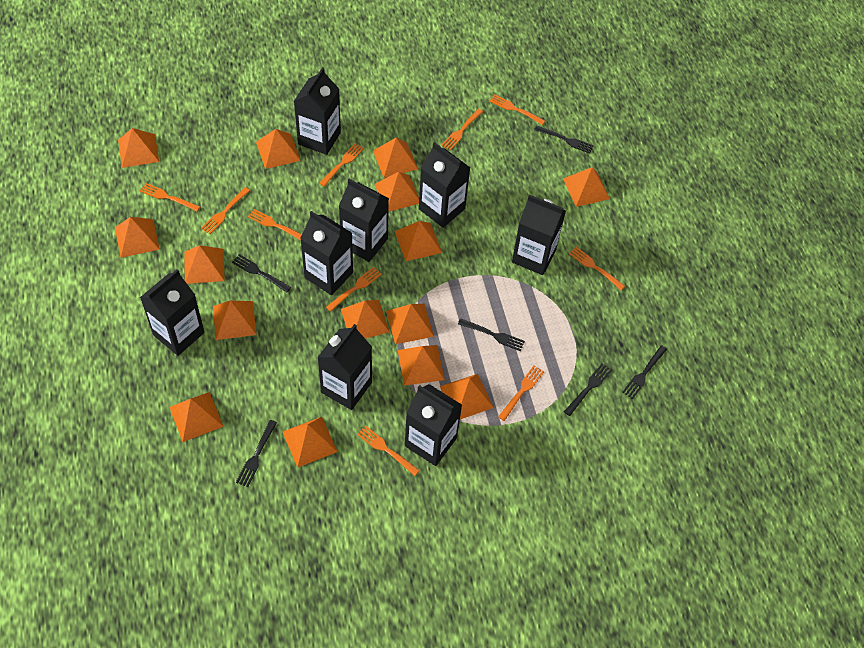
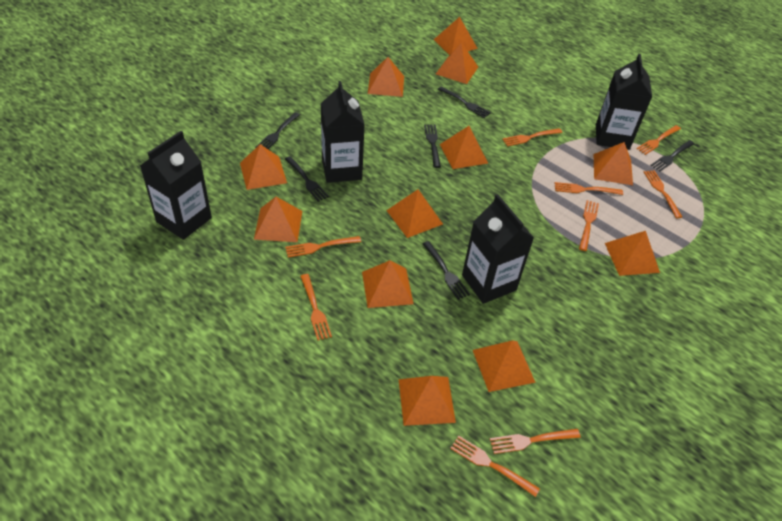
black carton: [140,269,204,356] [294,67,341,155] [300,211,353,295] [317,324,372,410] [339,179,389,262] [405,384,462,466] [419,142,470,228] [512,195,566,275] = 8 -> [140,131,212,240] [321,81,365,183] [462,194,534,304] [596,54,652,150] = 4
orange fork: [140,183,200,212] [201,187,250,234] [248,209,302,240] [319,143,364,187] [326,267,382,312] [357,425,420,476] [442,109,483,150] [489,94,545,125] [498,365,544,421] [569,247,625,290] = 10 -> [285,236,361,258] [300,274,332,340] [450,436,540,497] [490,429,581,454] [502,128,562,147] [554,182,623,195] [579,200,599,251] [636,125,681,155] [644,170,682,218] = 9
orange pyramid: [115,217,160,258] [118,128,159,168] [169,392,224,442] [185,245,225,284] [213,300,257,340] [256,129,301,169] [283,417,337,468] [341,300,390,338] [373,138,418,178] [375,172,419,212] [386,304,434,344] [395,221,442,261] [398,345,445,386] [440,374,494,419] [563,167,610,207] = 15 -> [240,144,287,190] [254,197,302,242] [362,260,414,308] [368,57,404,97] [386,189,443,238] [398,376,456,426] [434,17,478,55] [436,43,478,84] [440,126,488,169] [473,340,536,392] [594,142,633,185] [605,231,660,276] = 12

